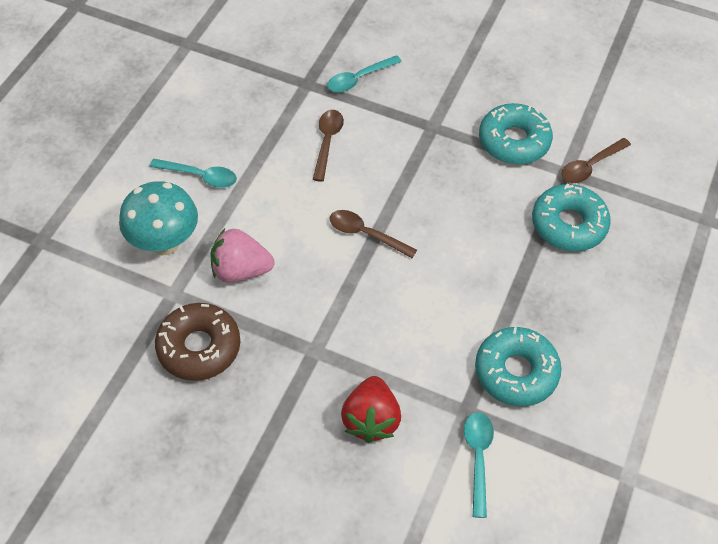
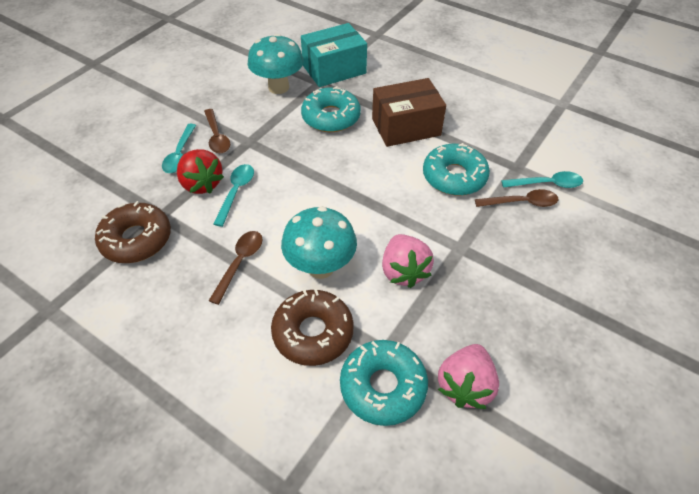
brown box: none = 0 -> [372,78,446,147] = 1
brown donut: [155,303,240,381] = 1 -> [95,201,171,263] [271,289,354,366] = 2
pink strawberry: [210,229,274,283] = 1 -> [382,234,434,288] [438,344,499,409] = 2
turquoise box: none = 0 -> [301,23,367,87] = 1
turquoise mushroom: [119,181,198,255] = 1 -> [248,34,304,94] [281,206,357,279] = 2

